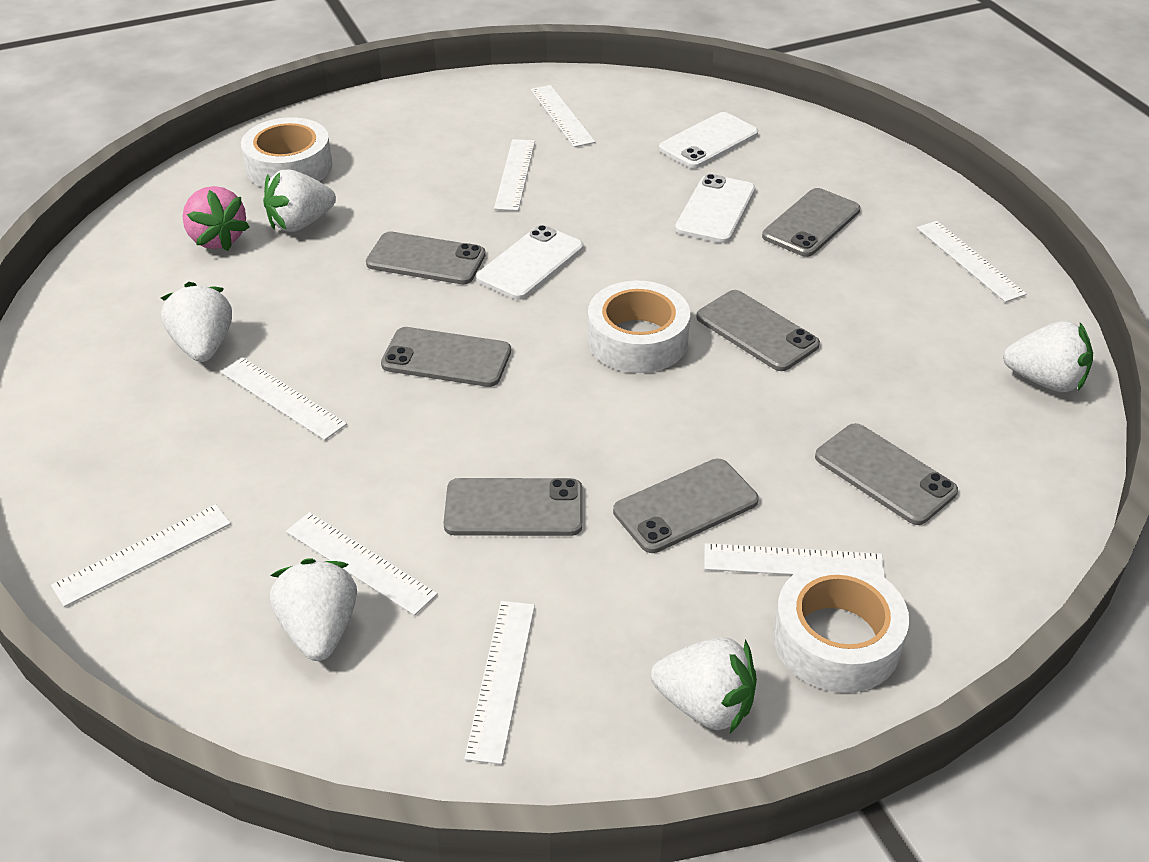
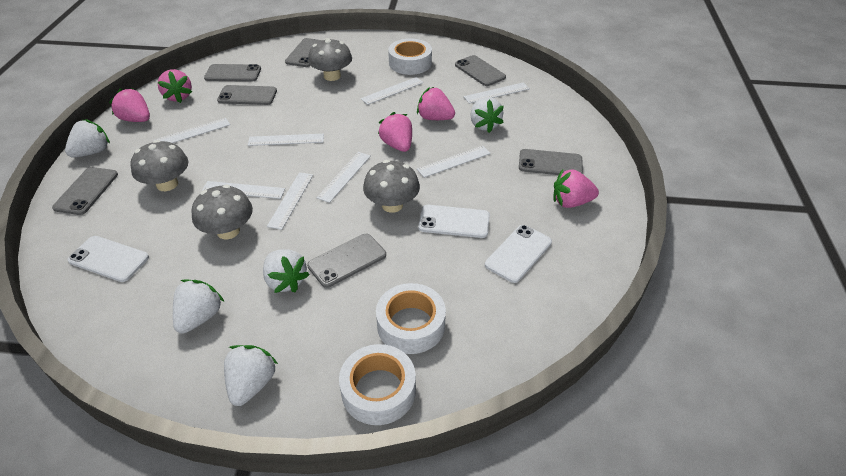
grey mushroom: none = 0 -> [131,140,189,191] [191,185,253,239] [308,38,352,81] [363,160,420,213] = 4
pink strawberry: [182,186,250,251] = 1 -> [109,88,150,122] [158,69,192,103] [378,112,412,152] [417,87,455,120] [553,169,599,208] = 5

